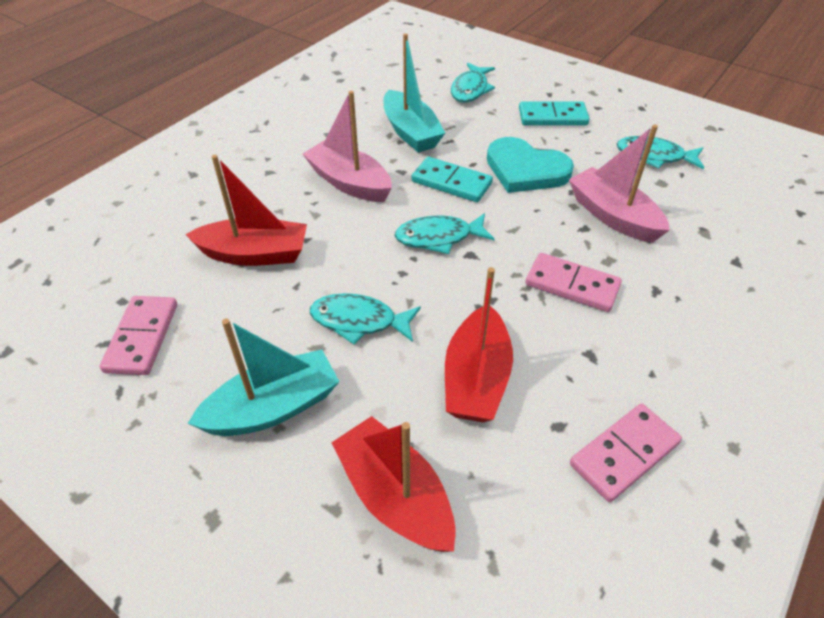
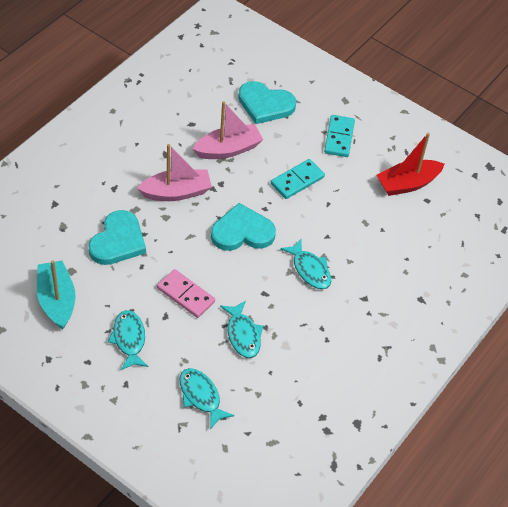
pink domino: [100,296,177,375] [525,253,622,312] [570,403,682,502] = 3 -> [157,269,215,318] = 1
red boat: [185,155,307,266] [331,416,456,552] [445,267,513,422] = 3 -> [377,133,444,196] = 1
turquoise boat: [188,318,340,436] [383,33,445,153] = 2 -> [37,260,76,329] = 1
turquoise heart: [487,137,574,193] = 1 -> [88,210,146,265] [211,203,276,251] [238,81,296,124] = 3

